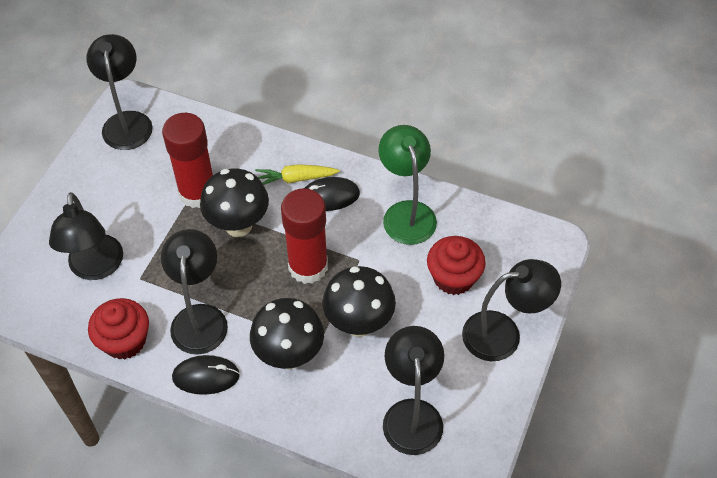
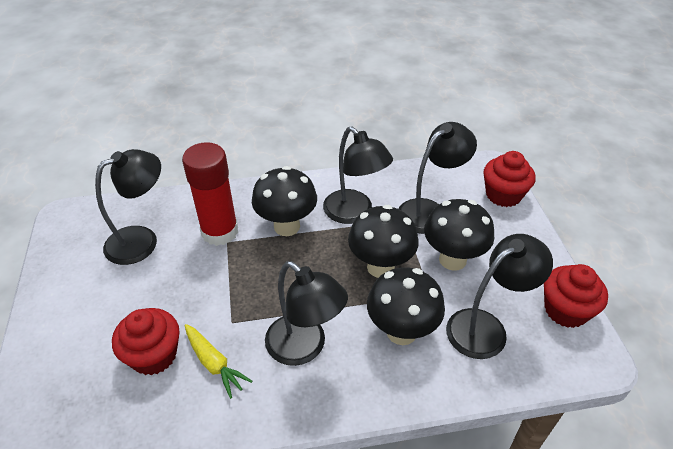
black mouse: [172,355,240,395] [305,177,360,211] = 2 -> none = 0
black mushroom: [200,168,269,237] [250,298,324,369] [322,266,396,337] = 3 -> [252,166,317,236] [348,205,419,278] [367,267,445,345] [424,199,494,271] = 4
green lamp: [378,125,437,245] = 1 -> none = 0
red cupcake: [88,298,149,359] [427,236,486,295] = 2 -> [112,308,179,375] [484,151,535,207] [544,264,608,328] = 3
red glue stick: [162,113,213,208] [281,188,328,284] = 2 -> [182,142,238,246] = 1

